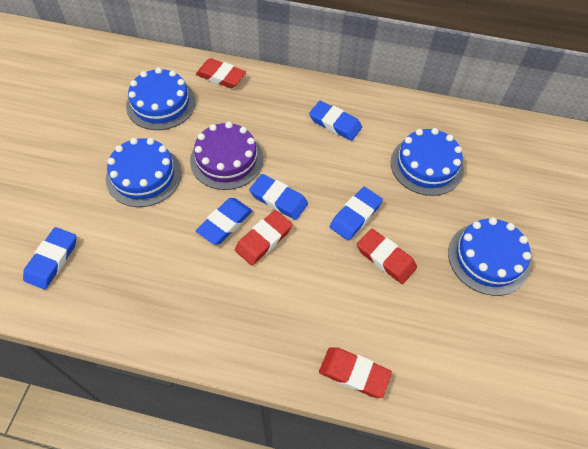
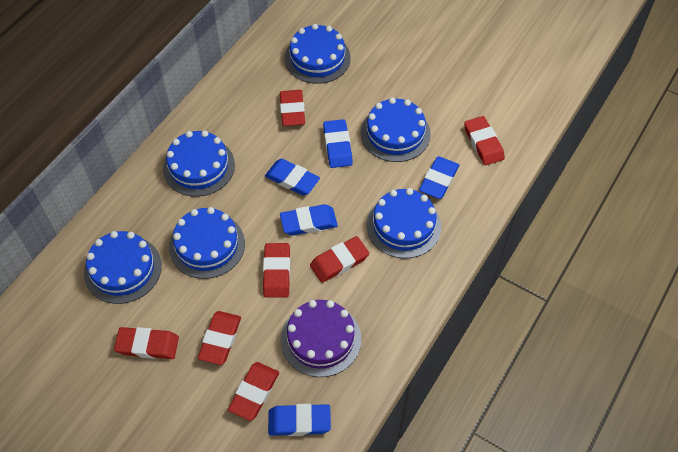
blue cake: [106,138,182,207] [126,68,195,130] [391,128,464,196] [448,218,531,296] = 4 -> [84,231,162,304] [163,130,235,197] [169,207,245,279] [285,24,351,84] [361,97,431,162] [367,188,441,259] = 6
red eraser: [196,58,246,88] [235,210,293,265] [319,347,392,398] [357,229,417,284] = 4 -> [114,327,179,359] [198,311,241,365] [228,362,279,421] [263,243,290,298] [280,90,305,126] [310,236,369,283] [464,116,505,165] = 7

